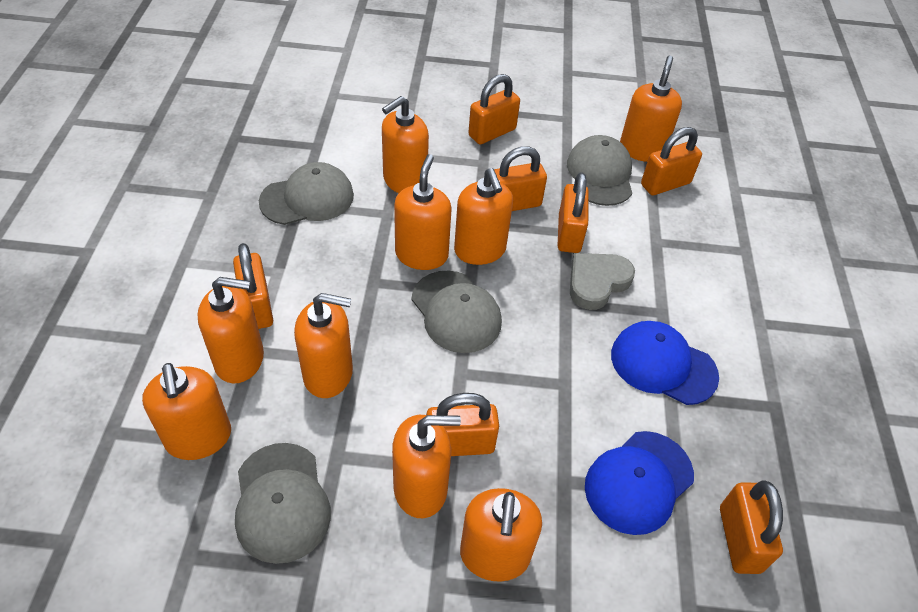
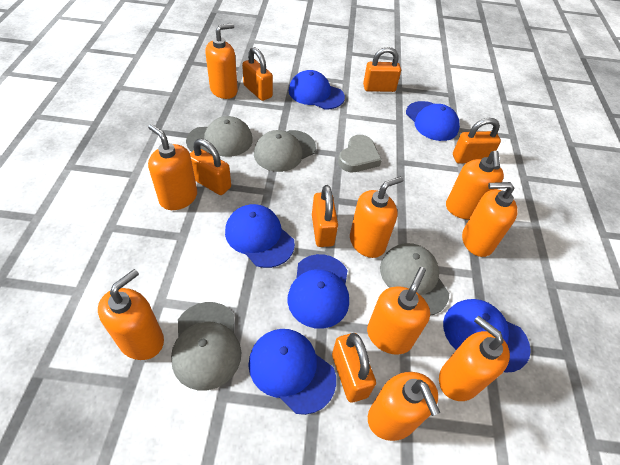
blue cap: [585,431,694,535] [611,321,719,405] = 2 -> [225,204,295,268] [248,329,336,415] [287,254,349,329] [289,70,345,110] [406,101,460,141] [443,299,531,373] = 6
orange padlock: [233,243,273,329] [426,393,499,456] [468,74,520,144] [494,146,547,211] [557,172,589,253] [641,127,702,195] [720,480,783,574] = 7 -> [190,139,231,195] [242,47,273,101] [312,185,338,247] [332,333,376,403] [363,47,401,92] [453,118,501,164] = 6

